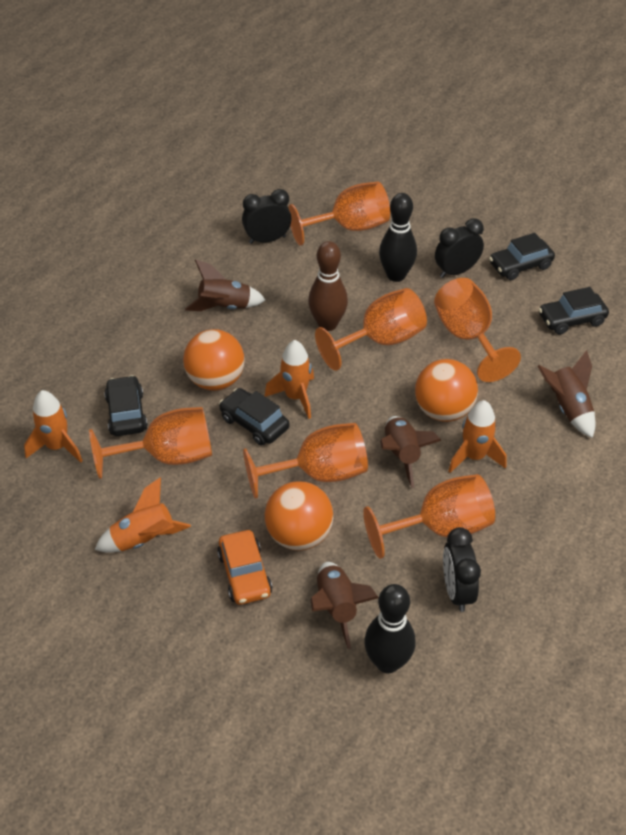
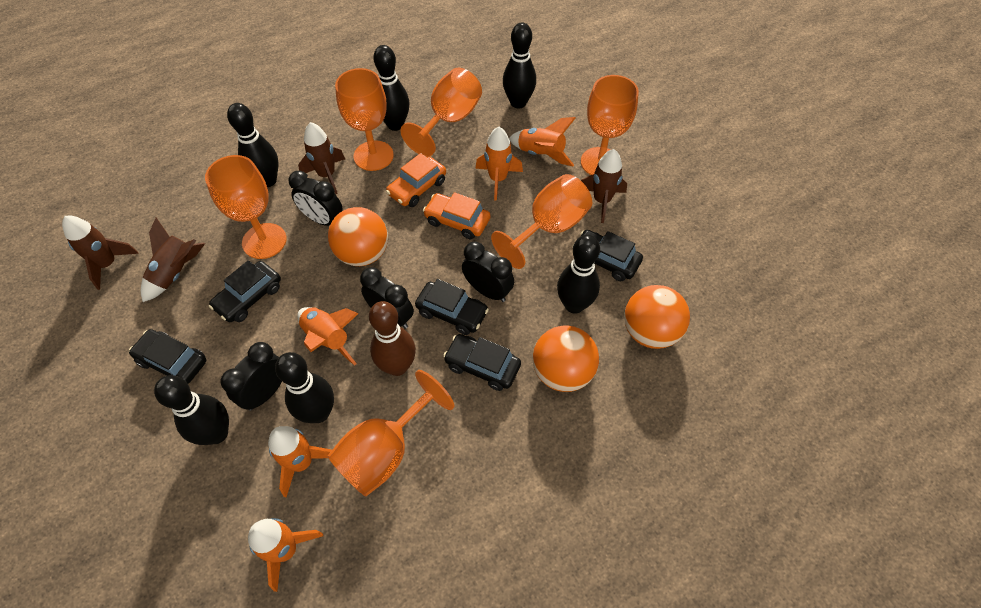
black bowling pin: [364,584,416,673] [379,193,417,282] = 2 -> [154,375,229,445] [227,103,279,187] [275,352,334,423] [373,45,409,131] [503,22,536,108] [557,235,600,314] = 6
black car: [104,375,148,436] [219,388,290,446] [489,233,555,280] [539,287,609,335] = 4 -> [129,329,206,384] [209,260,281,322] [415,279,489,335] [443,334,521,391] [572,230,643,281] = 5
black clock: [242,189,292,244] [435,219,484,278] [443,527,481,612] = 3 -> [221,342,282,411] [288,171,343,226] [360,267,414,329] [462,241,514,302] = 4
orange car: [217,530,272,605] = 1 -> [386,153,446,207] [423,192,490,239] = 2
orange rocket: [24,390,83,463] [95,477,191,553] [265,340,314,419] [449,400,507,473] = 4 -> [248,518,323,592] [268,426,332,497] [297,307,359,366] [475,127,523,201] [509,117,575,166] = 5

